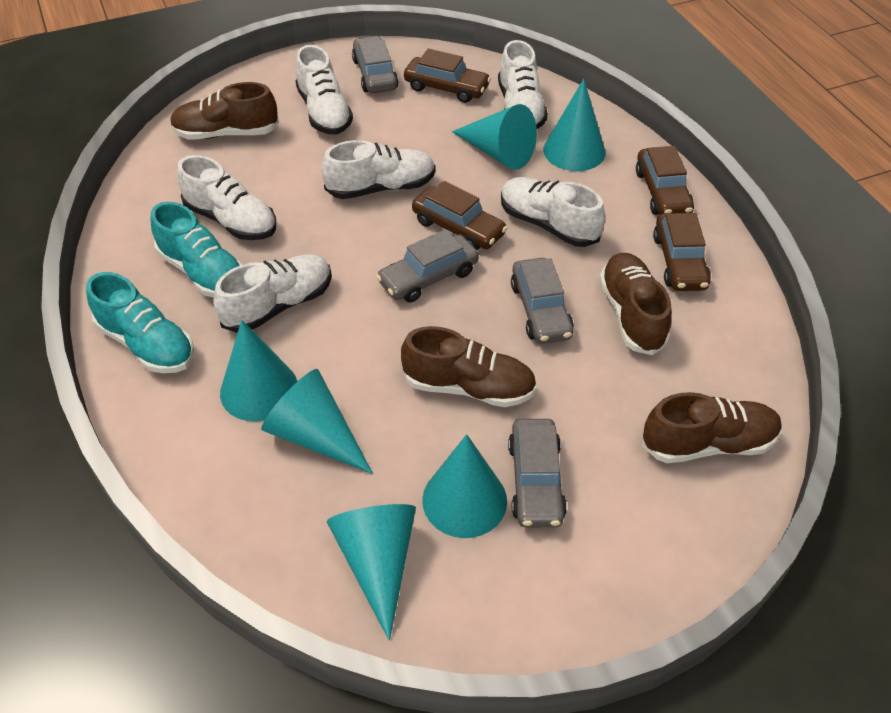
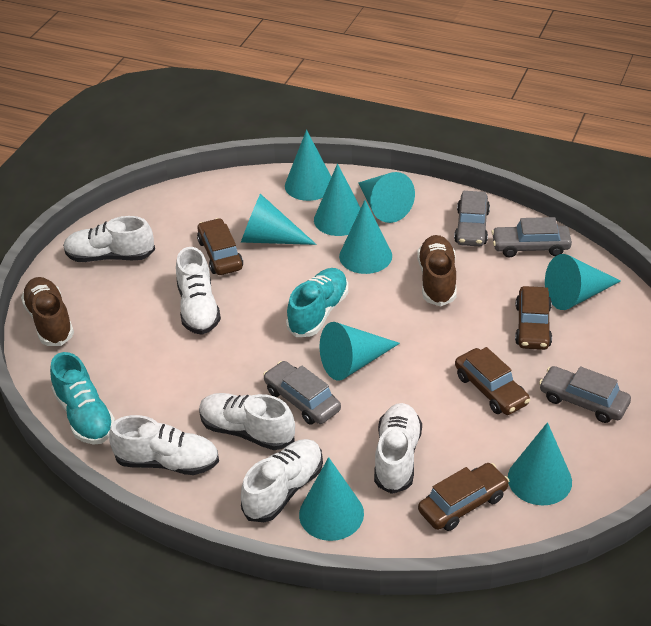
brown shoe: [170,82,279,140] [401,326,537,407] [599,253,672,355] [642,392,782,463] = 4 -> [21,277,74,346] [417,235,457,306] = 2
turquoise cone: [220,320,297,422] [261,369,373,474] [327,504,416,640] [422,434,507,538] [452,104,537,170] [543,79,605,171] = 6 -> [241,194,317,245] [285,130,331,201] [299,457,364,541] [314,163,361,236] [320,322,400,381] [339,200,392,274] [358,172,415,223] [508,422,572,505] [545,254,621,310] = 9

